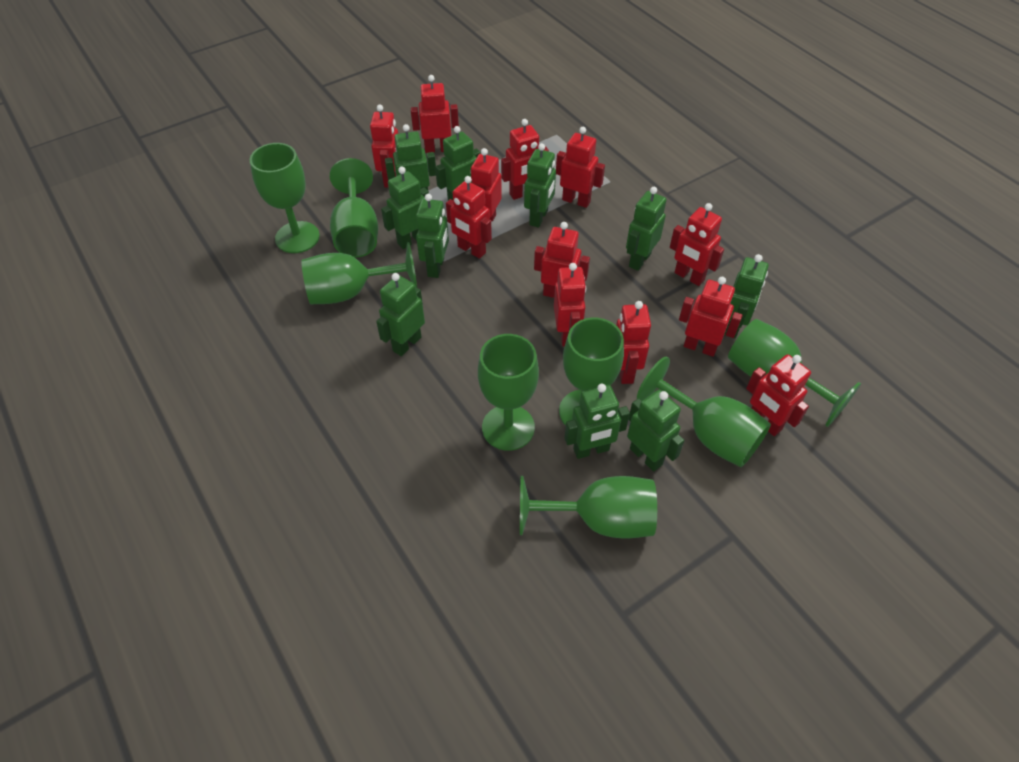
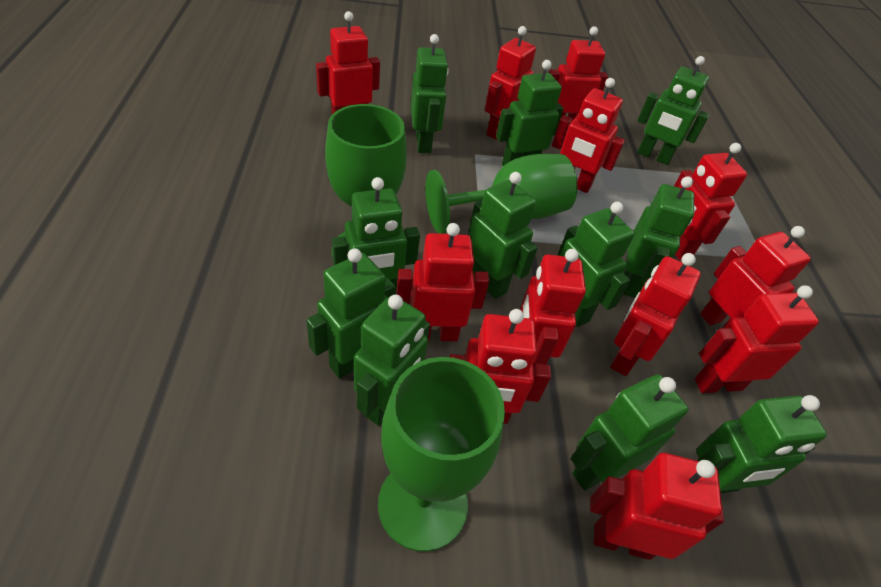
green goblet: [250,143,320,253] [301,242,417,304] [330,158,378,257] [478,334,539,451] [520,476,657,538] [559,318,624,426] [637,357,771,467] [728,319,861,427] = 8 -> [325,104,407,258] [378,357,505,552] [425,154,577,234] = 3
green robot: [376,273,425,356] [381,167,429,249] [385,124,436,190] [416,194,449,278] [435,126,481,200] [524,143,556,228] [564,384,630,459] [626,187,666,271] [627,390,685,472] [724,254,769,339] = 10 -> [306,248,395,379] [332,177,420,295] [354,295,430,426] [411,34,449,153] [469,172,538,299] [496,60,564,166] [557,202,635,327] [571,374,689,491] [623,176,694,298] [637,56,709,165] [696,395,827,493] = 11

